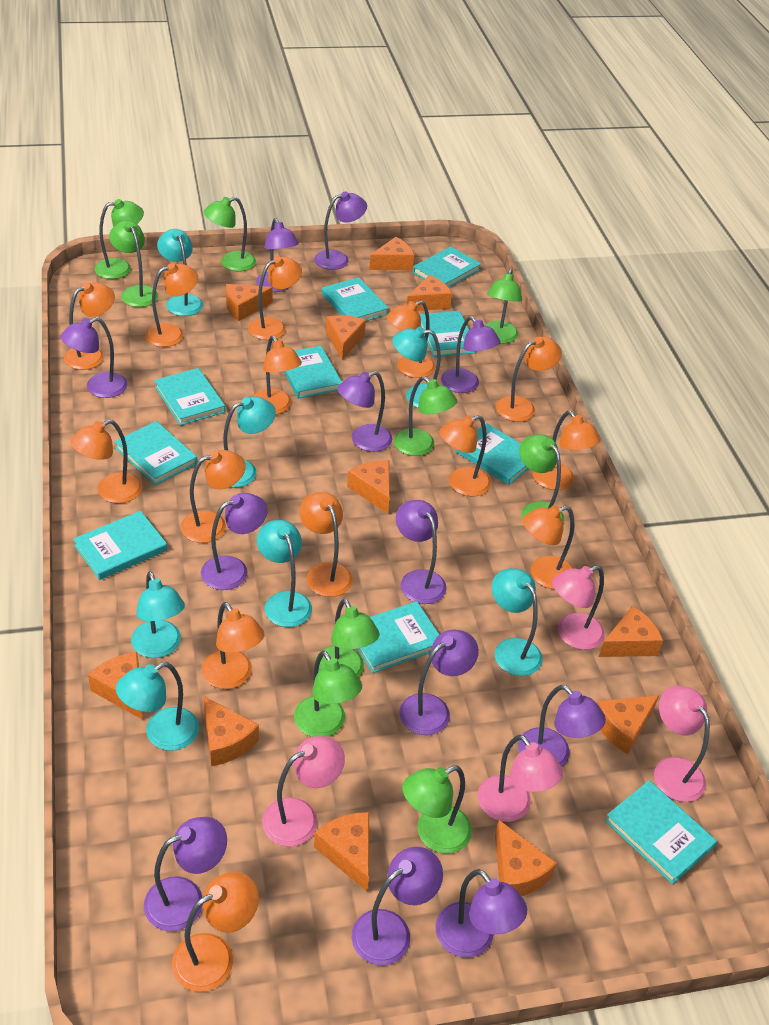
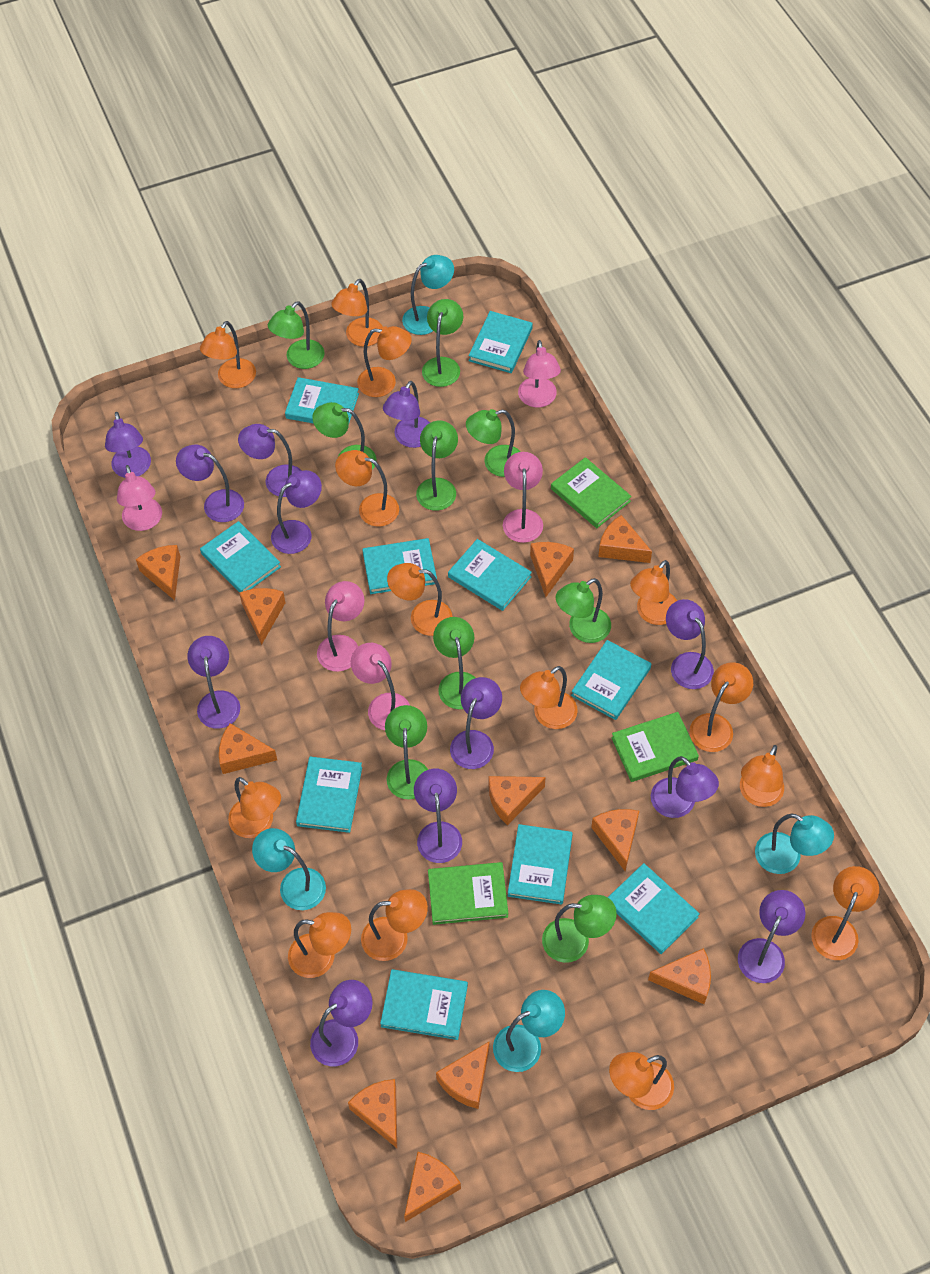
green book: none = 0 -> [428,862,508,925] [551,457,632,528] [611,712,699,782] = 3
pink lamp: [262,736,345,847] [478,735,563,822] [552,565,605,650] [654,686,710,802] = 4 -> [117,465,162,531] [317,581,364,672] [351,643,410,730] [503,452,543,543] [518,340,561,407] = 5
turquoise lamp: [116,662,199,751] [131,571,185,658] [157,229,203,316] [223,397,276,488] [257,520,312,627] [392,327,441,408] [492,568,542,676] = 7 -> [252,828,326,910] [402,255,454,335] [493,990,565,1072] [755,813,834,874] = 4

